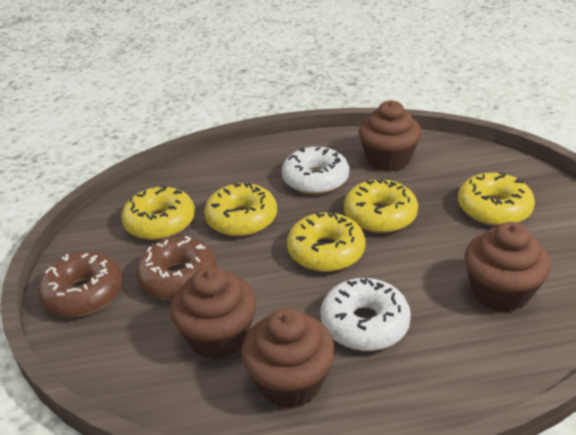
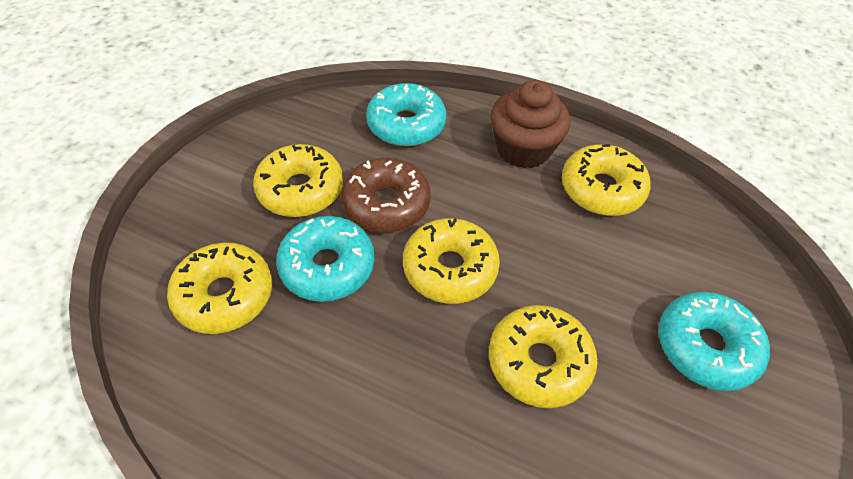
brown cupcake: [170,266,257,359] [241,308,335,408] [359,100,421,172] [465,222,551,312] = 4 -> [490,80,570,169] = 1
brown donut: [37,251,123,317] [135,236,217,300] = 2 -> [341,158,431,232] = 1
turquoise donut: none = 0 -> [276,216,375,302] [366,83,446,146] [659,292,770,391] = 3
white donut: [282,147,349,194] [321,278,411,351] = 2 -> none = 0

